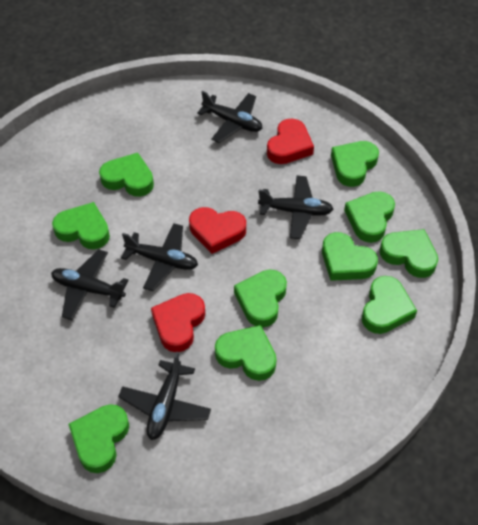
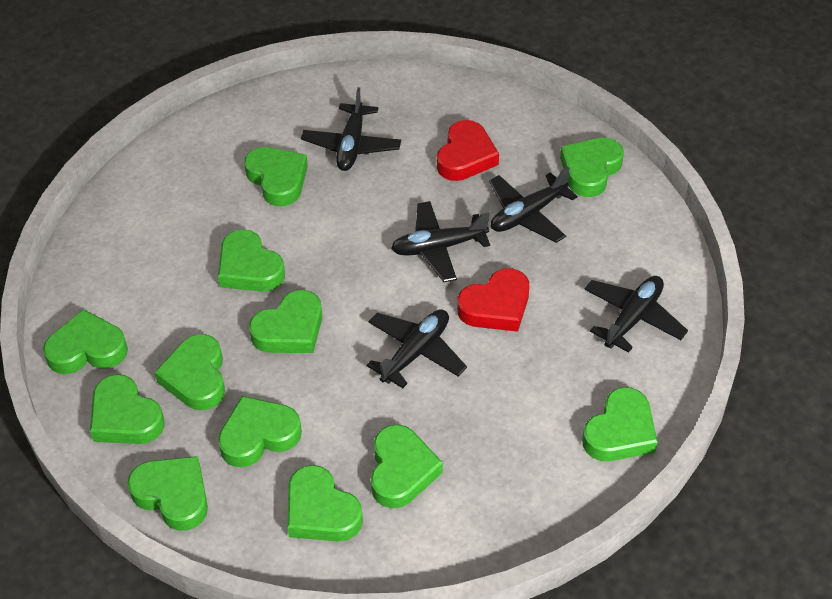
green heart: [52,202,110,249] [69,404,129,473] [99,153,154,197] [215,325,277,381] [234,270,287,327] [322,232,378,281] [331,141,379,187] [344,191,395,243] [362,276,417,334] [380,229,438,278] = 10 -> [43,309,128,374] [90,374,165,444] [127,456,208,531] [155,334,225,410] [218,229,285,292] [218,396,302,467] [244,147,308,206] [249,290,322,353] [287,465,363,542] [371,424,443,508] [560,138,624,197] [582,387,658,461] = 12
red heart: [151,293,205,352] [189,207,246,254] [267,119,314,164] = 3 -> [437,120,499,181] [457,268,529,332] = 2

